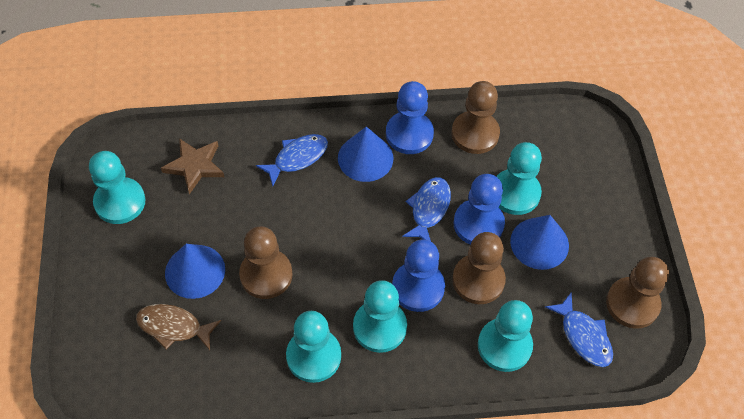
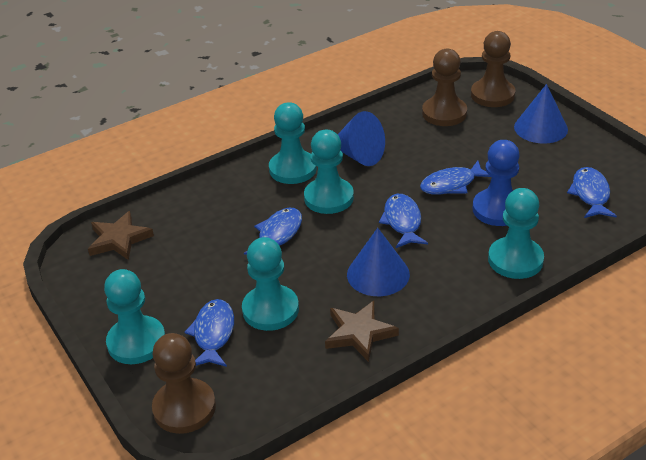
blue fish: [256,134,328,186] [402,177,451,241] [545,292,613,367] = 3 -> [184,299,234,367] [244,208,302,255] [379,194,428,248] [420,160,492,195] [567,167,617,218] = 5
blue pawn: [386,81,434,154] [392,239,445,312] [454,174,505,245] = 3 -> [473,140,520,226] = 1
brown fish: [136,304,221,350] = 1 -> none = 0
brown pawn: [239,226,292,299] [452,81,500,154] [452,232,506,304] [606,257,669,329] = 4 -> [152,333,216,434] [422,49,467,126] [471,31,515,107] = 3
brown star: [161,138,224,194] = 1 -> [88,211,154,260] [325,301,399,362] = 2

